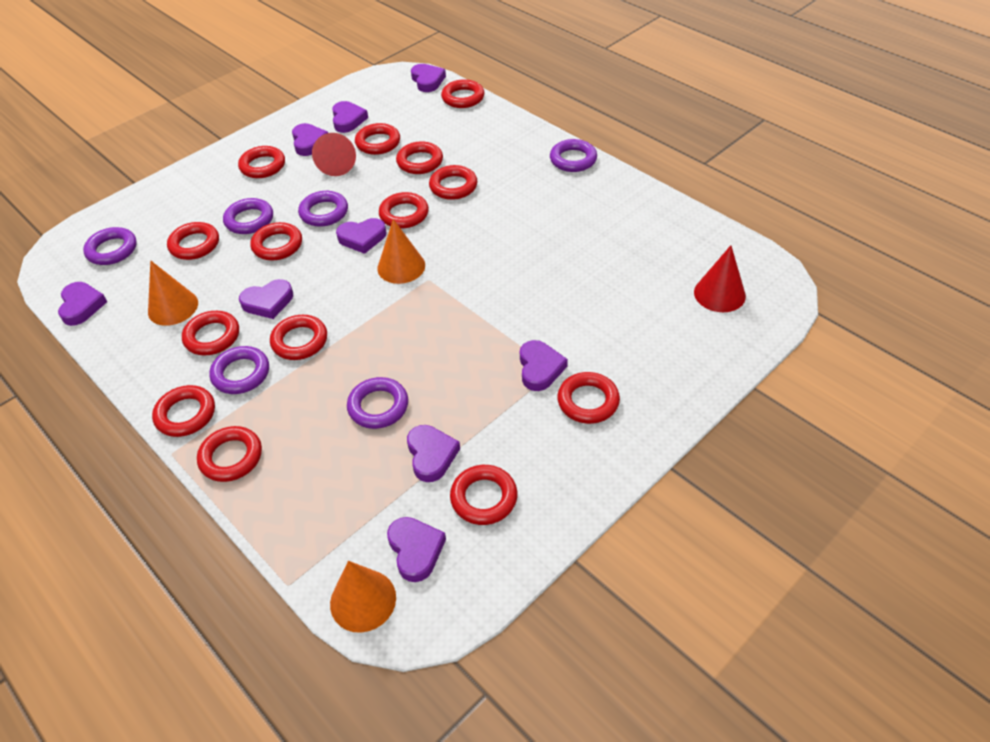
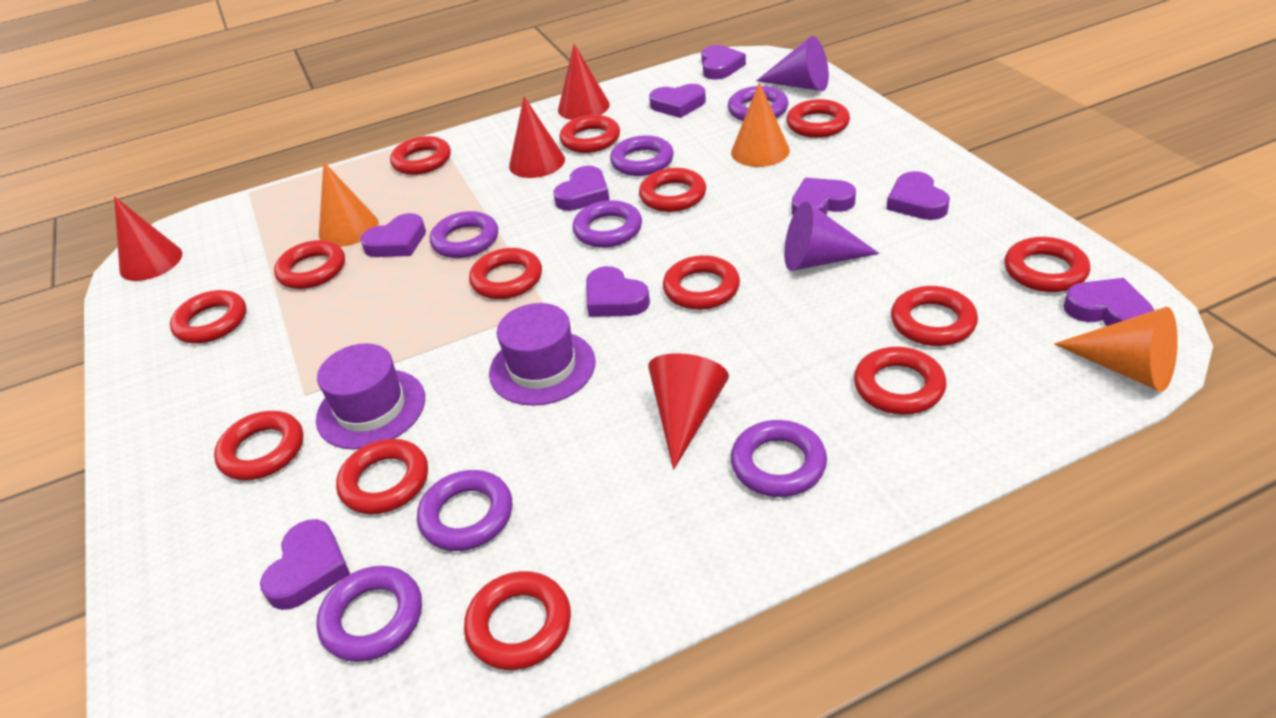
purple cone: none = 0 -> [756,36,829,91] [784,202,879,271] = 2
purple hat: none = 0 -> [316,343,425,450] [489,303,596,406] = 2
purple ring: [83,227,137,265] [209,346,269,394] [223,198,273,234] [298,191,348,227] [347,377,408,429] [550,139,597,172] = 6 -> [316,566,422,662] [417,470,512,551] [430,211,498,258] [572,200,642,248] [610,135,674,176] [728,86,788,121] [731,420,827,497] = 7
red cone: [312,133,356,176] [694,245,746,312] = 2 -> [114,196,182,281] [509,97,565,178] [558,44,610,120] [648,353,729,470] = 4

